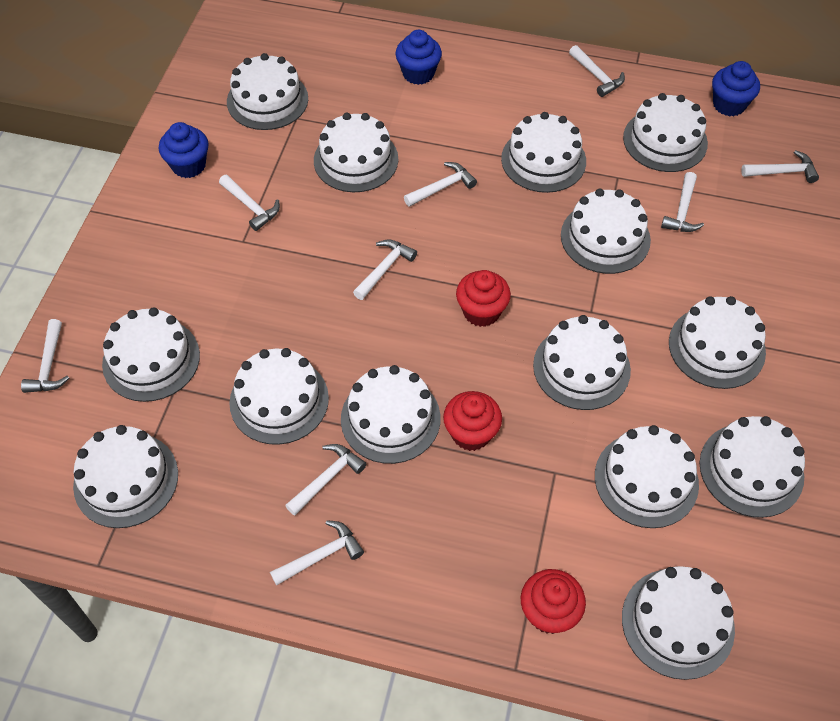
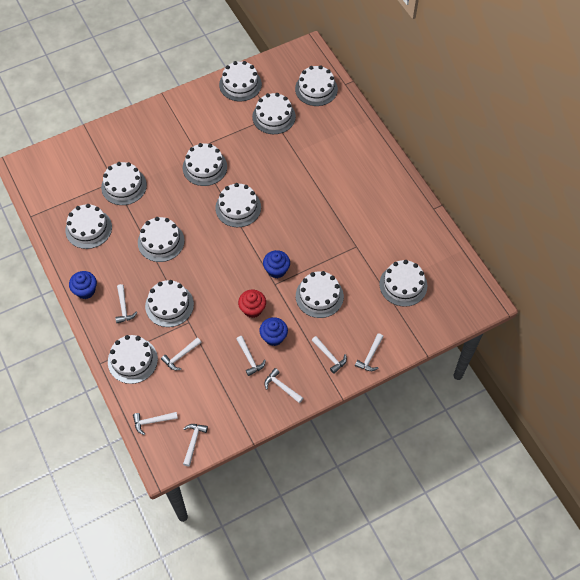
red cupcake: [443,391,502,451] [456,270,511,327] [521,569,586,634] = 3 -> [238,290,266,318] = 1
white cake: [73,425,178,528] [102,307,200,402] [227,53,308,130] [229,348,329,445] [314,113,398,192] [341,365,440,464] [501,112,586,193] [533,315,631,410] [561,188,651,274] [595,425,699,528] [622,566,735,680] [623,93,708,172] [669,296,766,389] [700,416,805,518] = 14 -> [65,204,112,249] [101,162,147,205] [108,335,158,384] [138,217,184,262] [145,280,194,327] [183,143,227,186] [215,183,261,227] [219,61,262,101] [252,93,296,134] [295,65,338,106] [296,271,344,318] [379,260,427,307] = 12
white hammer: [21,319,69,393] [219,175,280,231] [270,520,364,586] [285,444,367,516] [353,239,417,300] [404,162,477,207] [569,45,625,97] [661,172,704,232] [741,150,819,183] = 9 -> [115,284,137,323] [133,412,178,435] [161,337,201,370] [183,424,208,466] [236,336,266,376] [265,368,303,403] [311,336,347,374] [355,333,384,371] = 8

